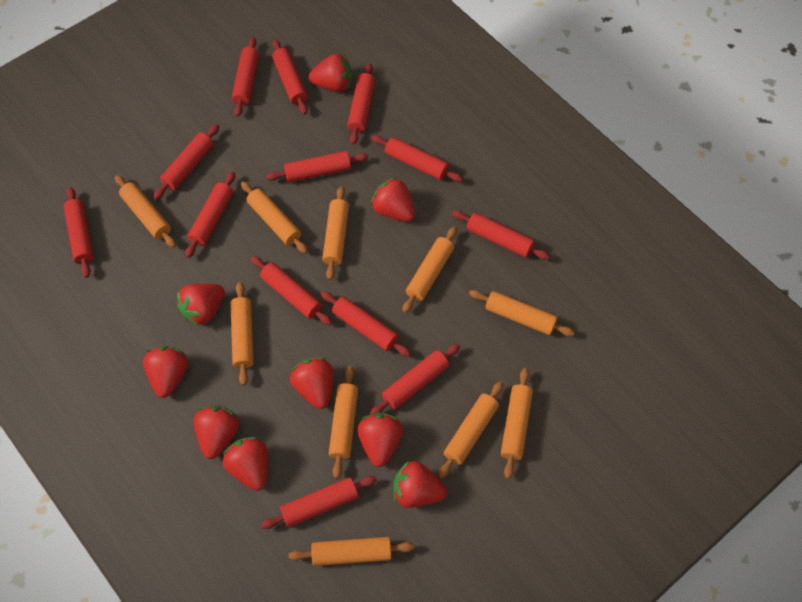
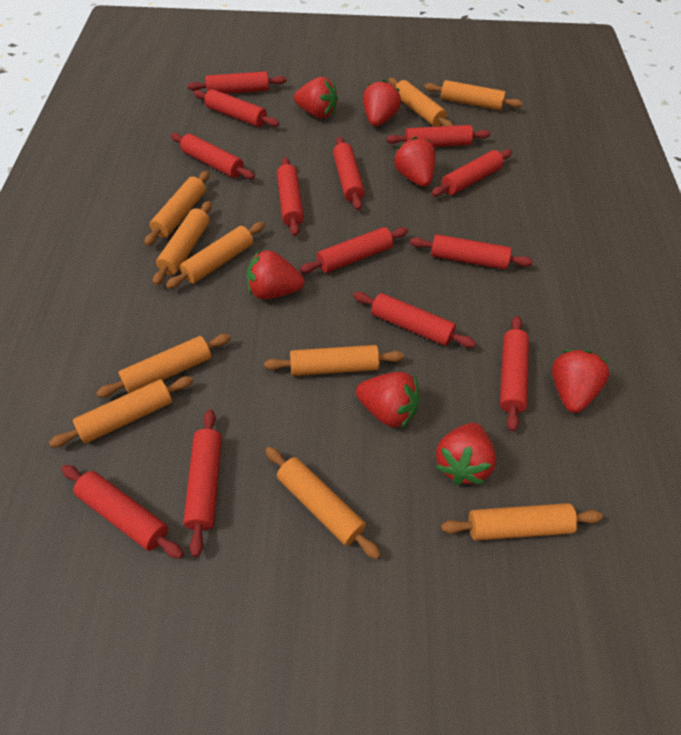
red strawberry: [143,346,188,398] [177,283,225,326] [193,405,239,459] [223,437,268,491] [290,357,333,409] [309,54,352,92] [357,413,403,467] [371,177,415,222] [393,461,447,508] = 9 -> [247,250,304,299] [294,77,338,118] [356,372,420,428] [363,80,401,126] [394,137,436,187] [436,423,496,485] [552,350,610,413] = 7

